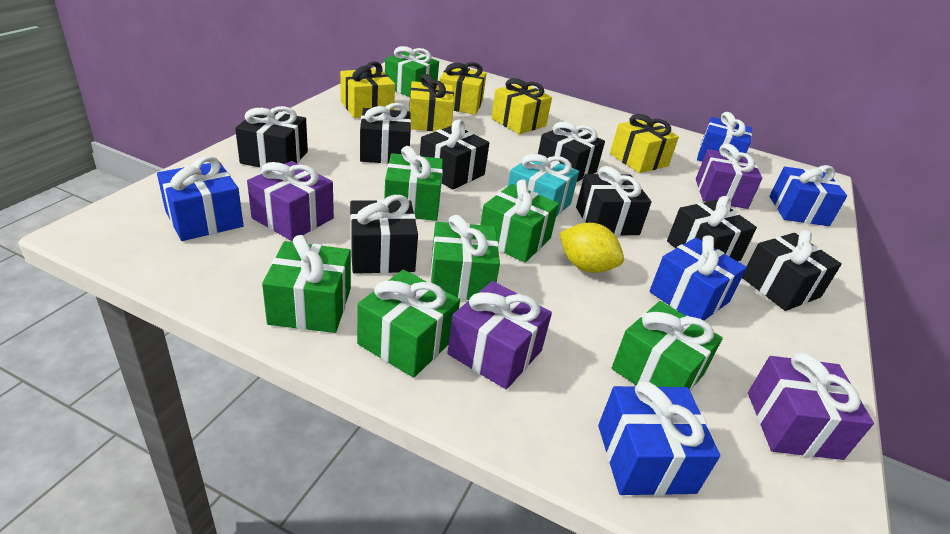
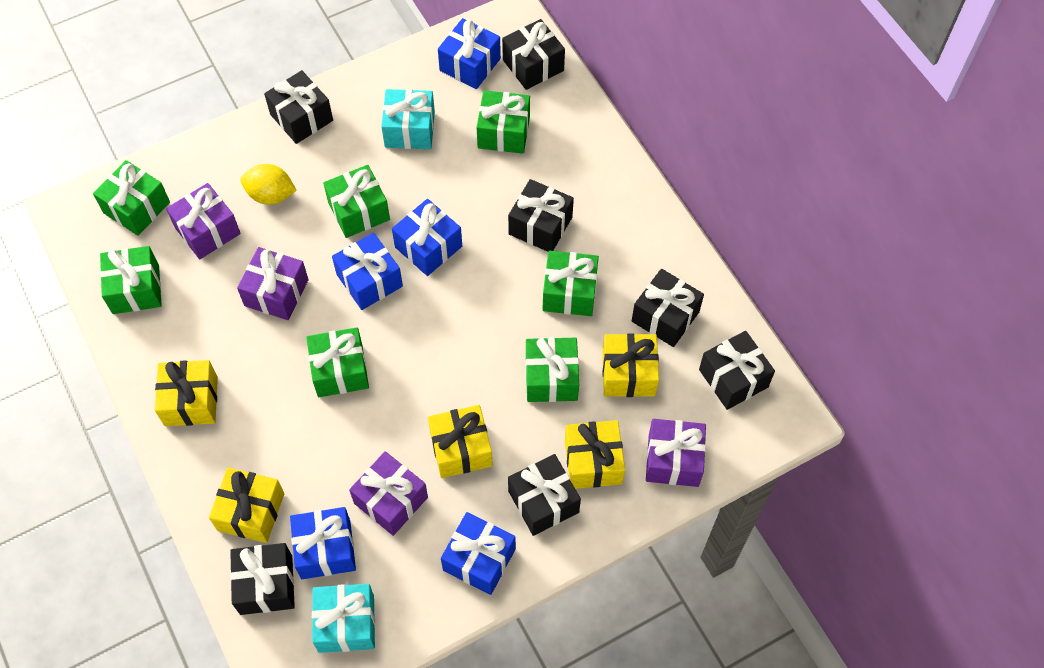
black gift: [235,106,308,168] [350,195,418,274] [360,103,411,164] [420,119,489,190] [538,122,605,182] [576,166,652,236] [667,196,757,261] [742,230,842,311] = 8 -> [230,543,295,615] [264,70,333,144] [502,19,565,90] [508,179,574,252] [508,454,581,536] [632,269,704,347] [699,331,775,410] = 7
turquoise gift: [507,153,579,217] = 1 -> [312,584,375,653] [381,89,435,149] = 2

